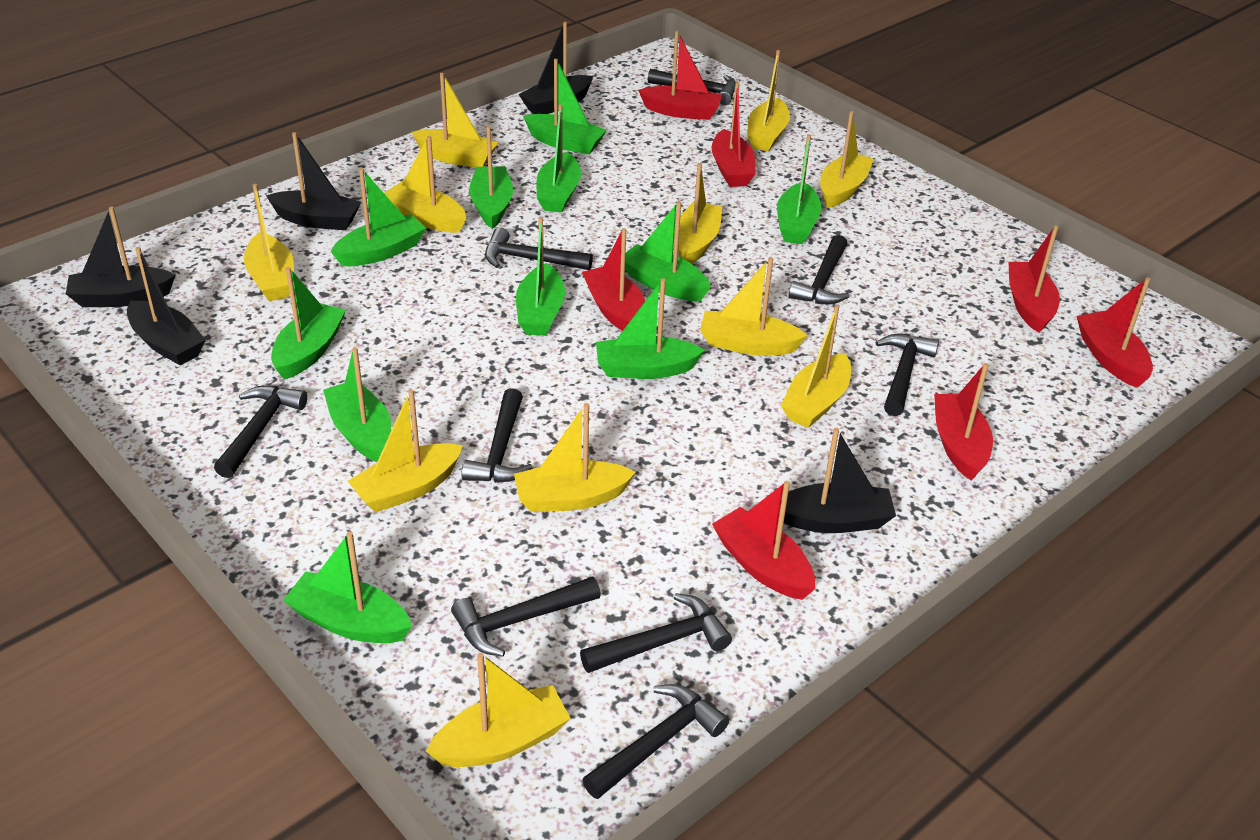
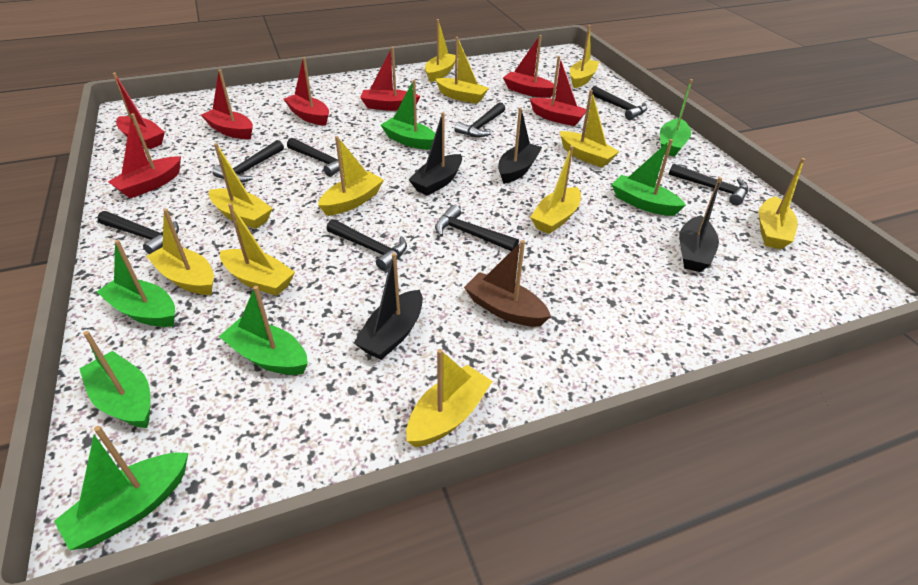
black boat: [66,207,176,307] [127,247,206,365] [266,132,361,230] [519,22,593,114] [784,428,896,533] = 5 -> [354,253,423,360] [408,112,462,196] [498,108,542,184] [679,177,722,272] = 4
black hammer: [214,385,308,478] [451,577,601,657] [462,388,533,483] [485,227,593,270] [580,593,732,673] [582,684,729,799] [648,69,735,105] [789,235,849,304] [875,334,939,416] = 9 -> [97,211,179,254] [212,140,284,183] [287,138,343,177] [327,219,407,271] [435,205,519,251] [454,102,505,137] [591,86,647,120] [669,164,748,205] = 8
brown boat: none = 0 -> [464,240,551,327] = 1
green boat: [271,267,346,380] [283,531,412,643] [323,347,391,462] [331,168,426,266] [469,126,513,229] [516,217,565,336] [523,59,607,154] [536,104,581,213] [596,278,705,379] [625,201,711,301] [777,134,822,244] = 11 -> [54,426,188,550] [79,331,150,428] [97,240,175,327] [219,286,308,375] [381,80,435,150] [612,139,686,216] [660,79,693,157] = 7

